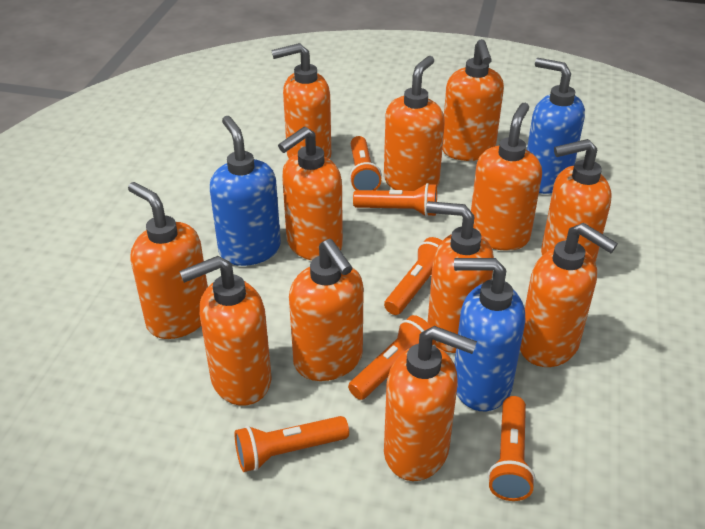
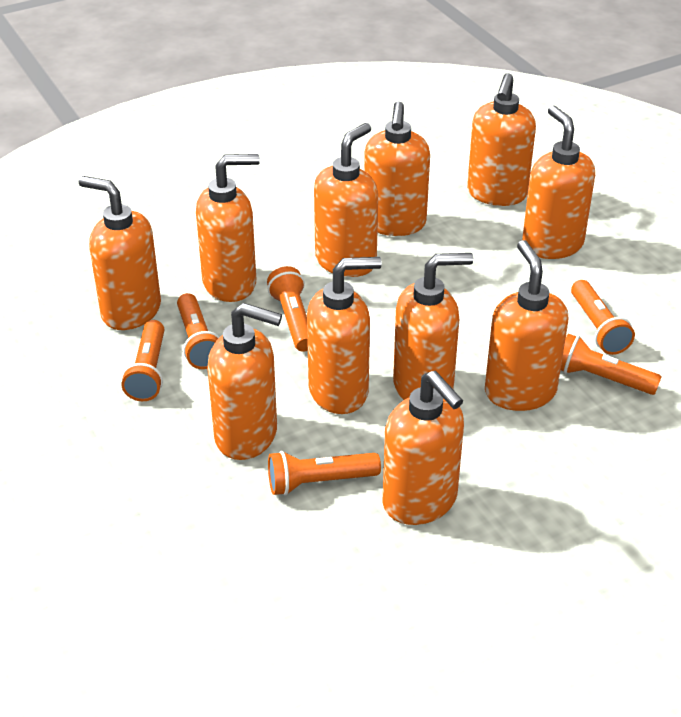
blue soap dispenser: [210,116,281,266] [454,258,525,411] [527,58,585,194] = 3 -> none = 0
orange soap dispenser: [128,182,208,339] [179,256,272,406] [271,43,331,159] [278,127,343,260] [289,239,364,381] [384,56,445,191] [384,326,477,481] [426,201,494,353] [442,39,504,161] [471,103,542,251] [520,223,618,367] [541,139,612,263] = 12 -> [79,176,161,330] [196,154,260,302] [207,303,282,460] [307,257,382,414] [314,123,378,277] [364,101,430,236] [382,371,464,525] [393,253,473,400] [467,73,536,206] [485,240,568,411] [522,105,595,259] = 11

